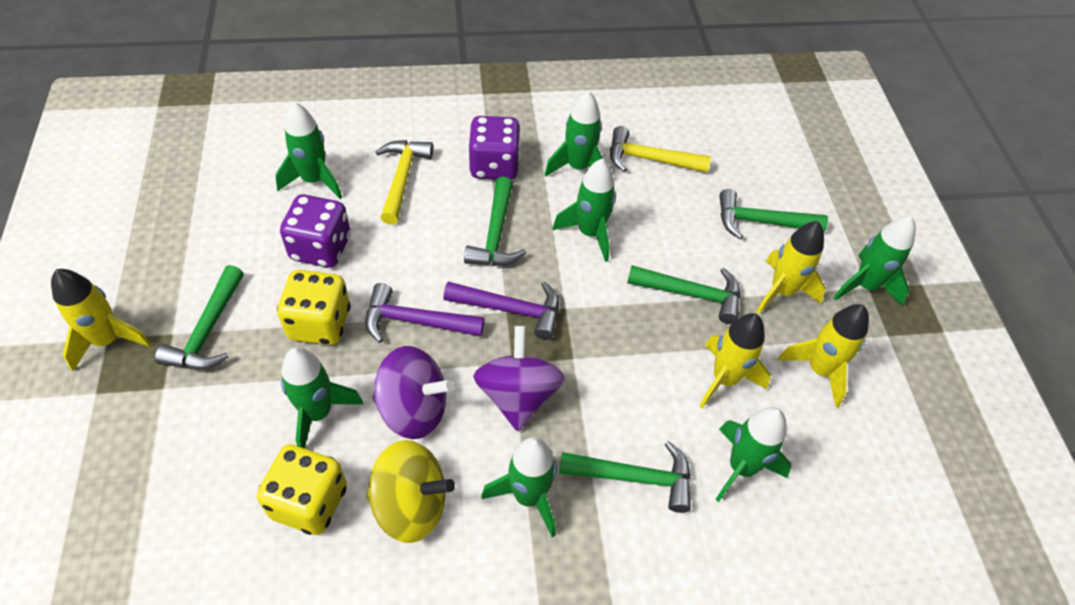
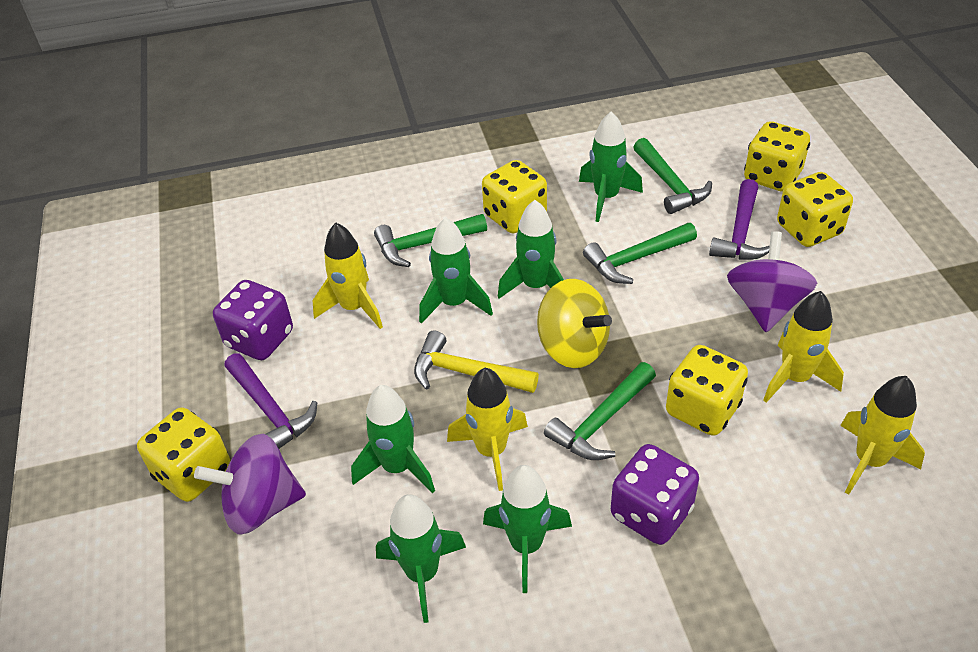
green hammer: [155,265,244,369] [464,177,526,266] [559,441,691,513] [627,265,740,324] [719,189,828,239] = 5 -> [374,214,487,267] [544,362,656,460] [583,223,697,284] [633,138,712,214] = 4
green rocket: [275,102,342,199] [281,347,363,449] [481,437,557,537] [544,91,603,177] [552,159,616,262] [715,407,791,502] [834,216,916,306] = 7 -> [351,385,435,493] [376,494,466,623] [419,217,493,324] [483,465,572,593] [498,200,564,299] [579,111,643,222] = 6
yellow dice: [257,444,347,535] [277,270,350,345] = 2 -> [137,407,230,502] [482,160,547,233] [666,345,748,436] [744,121,810,192] [777,172,853,247] = 5
yellow hammer: [376,140,433,225] [610,126,711,173] = 2 -> [414,331,539,393] = 1

